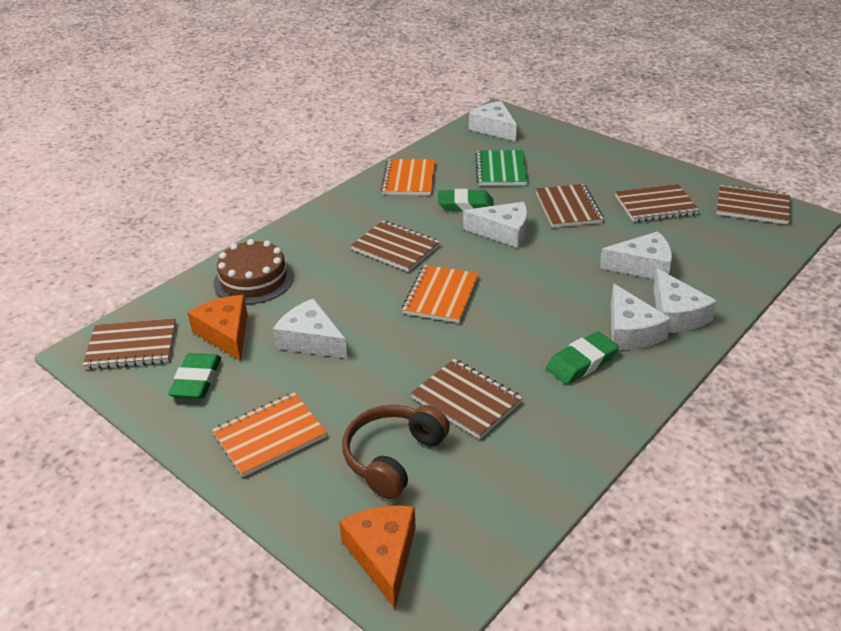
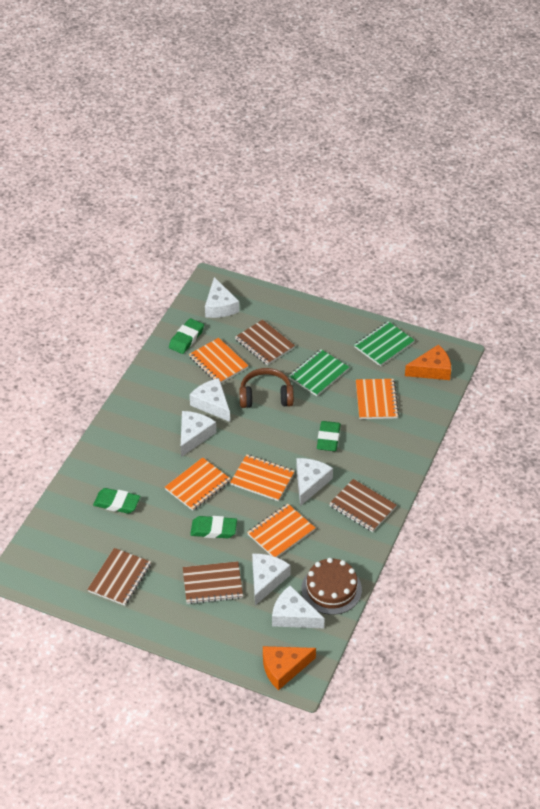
brown notebook: [83,318,176,369] [350,221,440,272] [411,359,523,439] [536,184,604,228] [615,184,699,222] [716,184,790,224] = 6 -> [87,548,151,606] [183,561,243,604] [235,320,295,365] [329,479,397,532] = 4
green eraser: [168,353,221,399] [438,189,494,211] [546,332,619,384] = 3 -> [93,488,140,514] [169,318,204,354] [190,516,237,538] [317,421,341,451] = 4
green notebook: [475,150,528,186] = 1 -> [289,349,349,396] [354,321,415,366] = 2
orange notebook: [212,392,327,477] [381,159,435,195] [402,265,479,323] = 3 -> [165,457,231,511] [189,338,249,383] [230,454,295,501] [247,504,315,557] [356,379,399,419] = 5

